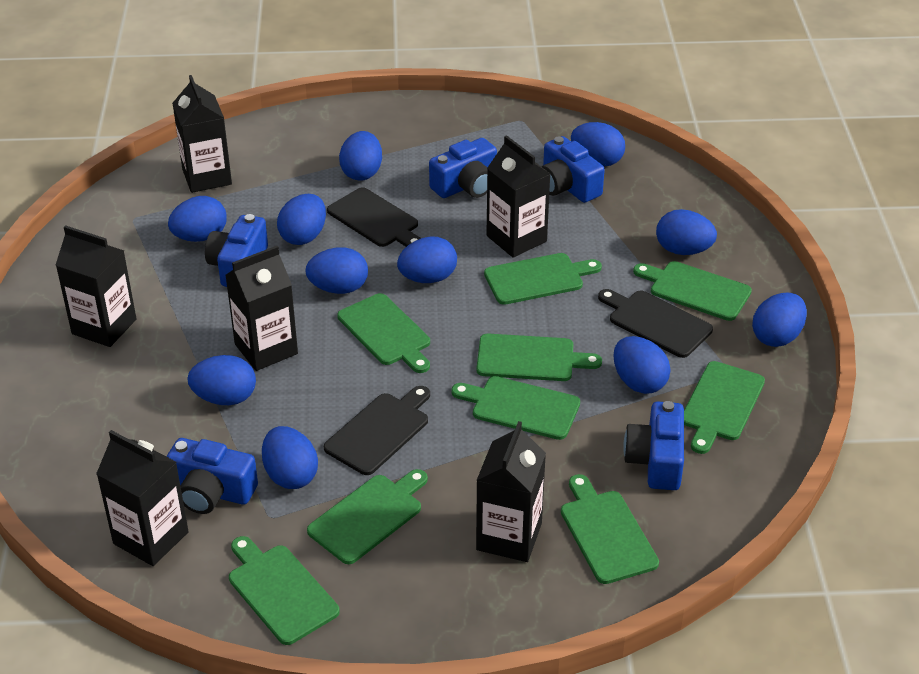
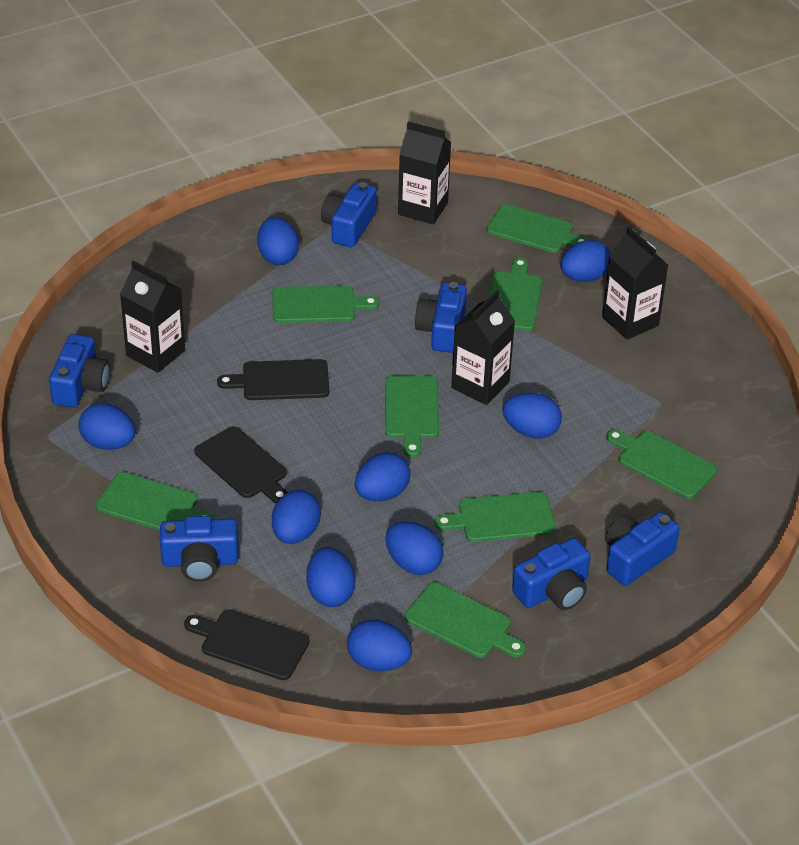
black carton: [56,225,136,347] [96,430,189,566] [172,75,232,193] [225,246,298,371] [476,421,546,562] [486,135,550,257] = 6 -> [120,261,185,373] [398,121,451,224] [451,290,515,405] [602,227,668,340] = 4
blue camera: [167,438,258,514] [205,214,268,287] [429,138,497,198] [542,136,605,203] [623,401,684,490] = 5 -> [49,334,110,407] [160,516,238,582] [321,182,377,247] [415,282,467,353] [512,538,590,610] [605,512,680,586] = 6
blue egg: [168,196,227,242] [187,355,256,405] [262,426,318,489] [277,194,326,245] [305,247,368,294] [339,131,382,181] [397,236,457,283] [571,122,625,167] [613,336,670,394] [656,209,717,255] [752,292,807,347] = 11 -> [78,403,135,450] [257,217,299,265] [272,490,321,544] [307,547,356,607] [347,620,412,671] [355,452,410,501] [385,522,443,575] [503,393,562,439] [561,240,611,282] = 9
green cutting board: [229,536,340,645] [307,469,428,564] [337,293,430,373] [451,376,580,440] [477,334,602,381] [484,253,602,305] [561,474,659,584] [633,261,752,321] [684,361,765,454] = 9 -> [96,472,214,530] [272,285,379,323] [385,376,439,457] [405,582,526,658] [435,492,556,542] [486,204,588,253] [488,258,542,331] [606,429,717,499] = 8

